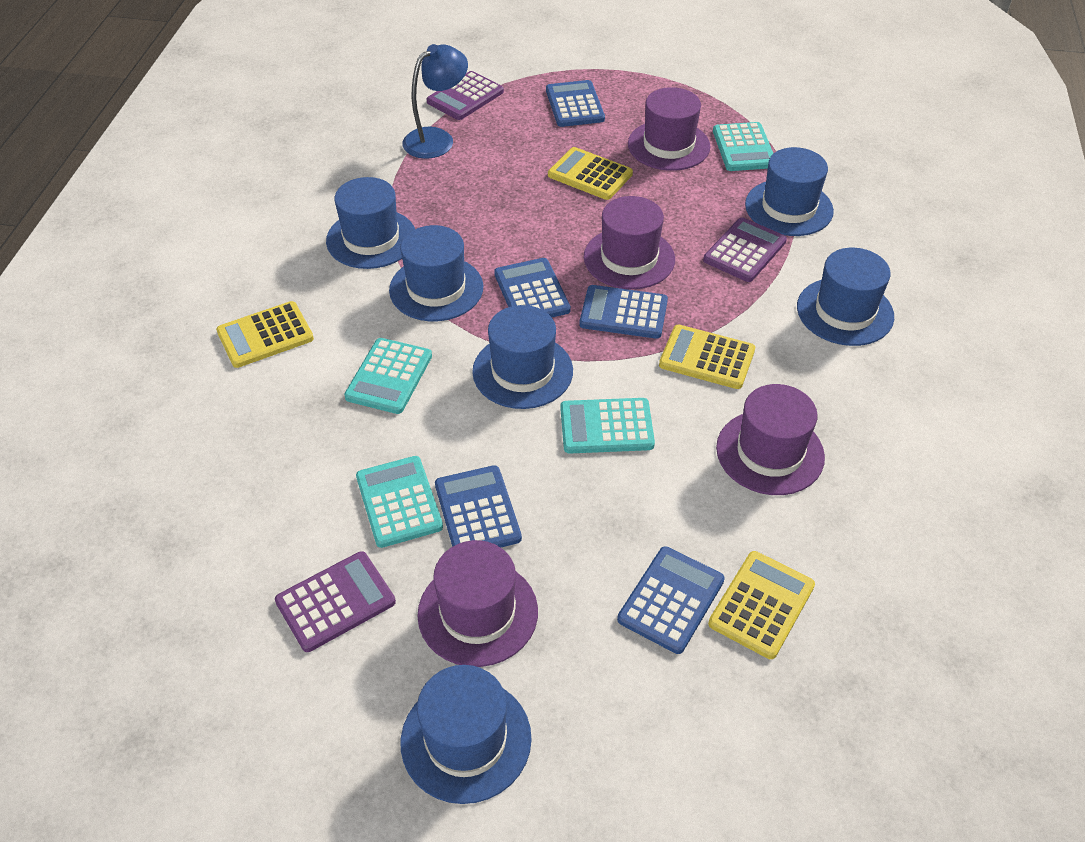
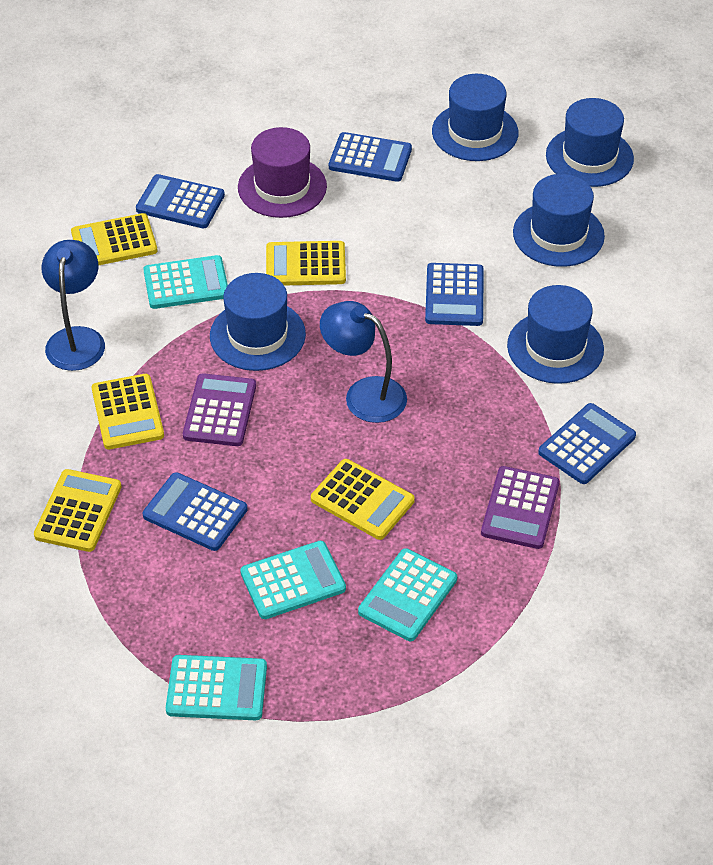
blue hat: [326,177,415,269] [389,225,483,321] [401,665,532,804] [472,305,573,409] [745,147,834,236] [797,248,894,346] = 6 -> [210,273,306,371] [432,74,518,161] [507,285,604,384] [513,174,605,267] [546,98,634,187] = 5
blue lamp: [403,44,468,159] = 1 -> [42,240,105,371] [320,301,407,423] = 2
purple calculator: [275,551,396,652] [427,71,504,120] [703,218,787,282] = 3 -> [183,373,256,446] [481,466,559,549] = 2
purple hat: [417,540,538,667] [584,196,675,289] [628,87,710,171] [716,384,825,495] = 4 -> [238,127,327,218] = 1
yellow calculator: [216,301,314,368] [548,147,633,200] [659,324,755,389] [708,551,815,659] = 4 -> [34,469,122,552] [71,213,158,266] [91,374,164,449] [266,241,346,285] [311,459,415,540] = 5

